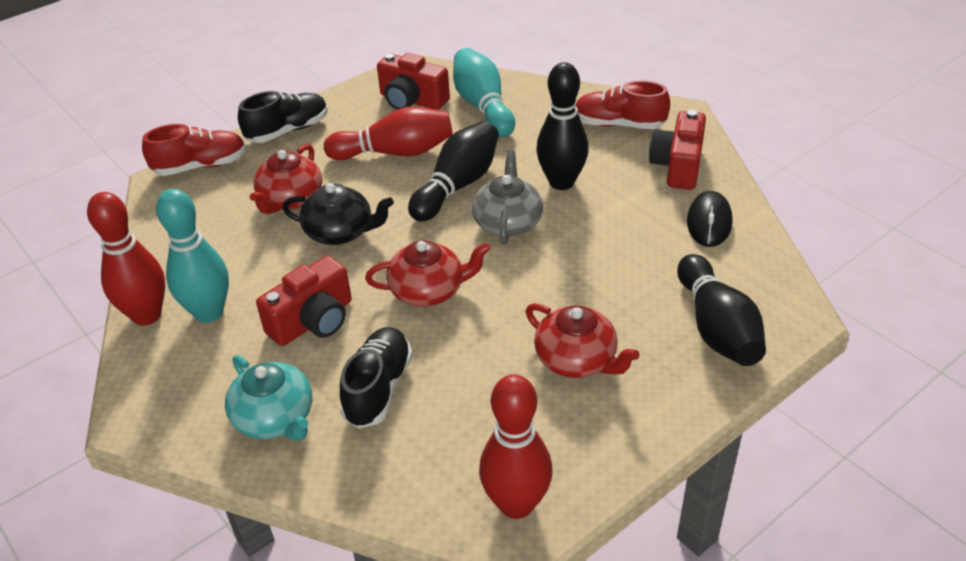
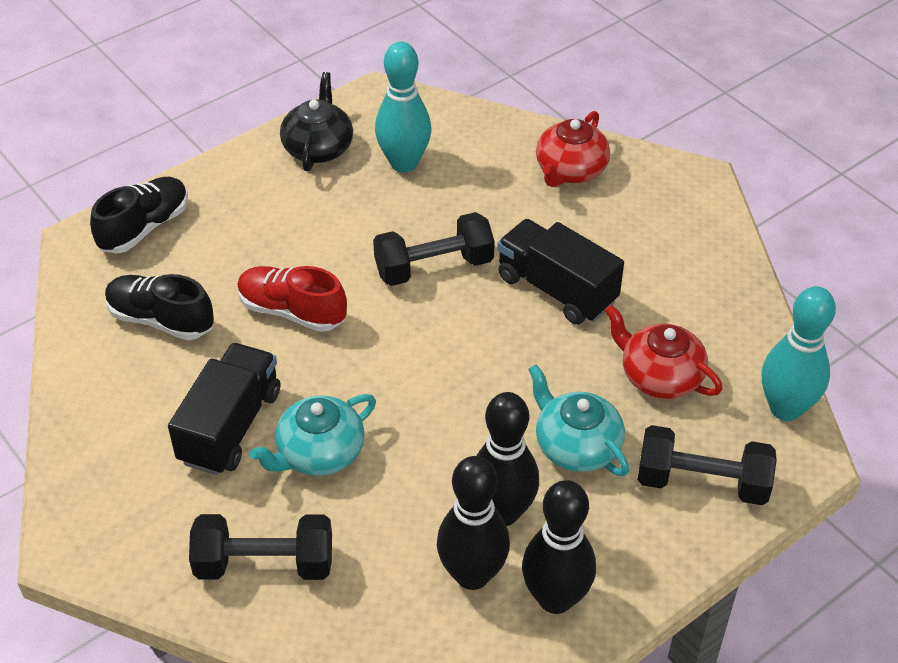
black dumbbell: none = 0 -> [189,514,332,580] [373,212,495,286] [638,425,777,505] = 3
black mouse: [687,191,732,247] = 1 -> none = 0
black truck: none = 0 -> [168,343,280,475] [497,219,624,325] = 2
grey teapot: [472,150,543,245] = 1 -> none = 0
red bowling pin: [87,192,165,326] [324,107,453,160] [479,374,553,519] = 3 -> none = 0
red camera: [256,256,352,346] [377,53,450,110] [649,110,706,190] = 3 -> none = 0
red shoe: [142,124,246,176] [576,80,670,129] = 2 -> [237,266,347,332] = 1
red teapot: [250,144,322,214] [365,241,490,307] [526,303,640,378] = 3 -> [536,111,610,187] [605,305,723,399] = 2
turquoise teapot: [225,355,312,441] = 1 -> [249,394,376,476] [528,364,629,476] = 2

